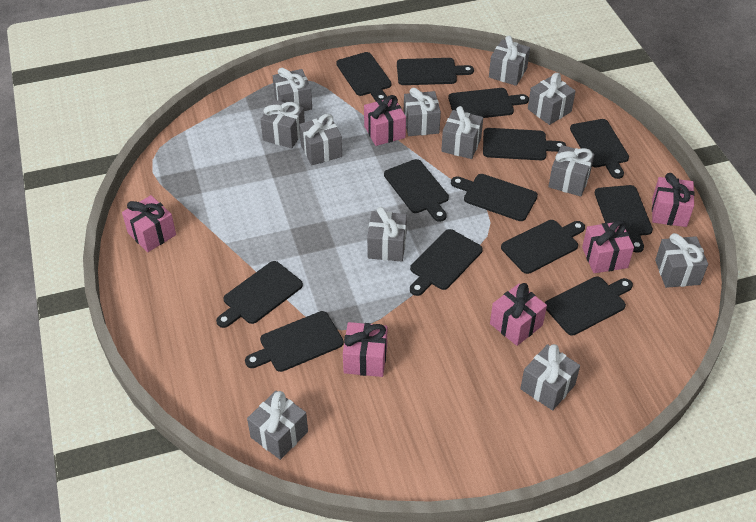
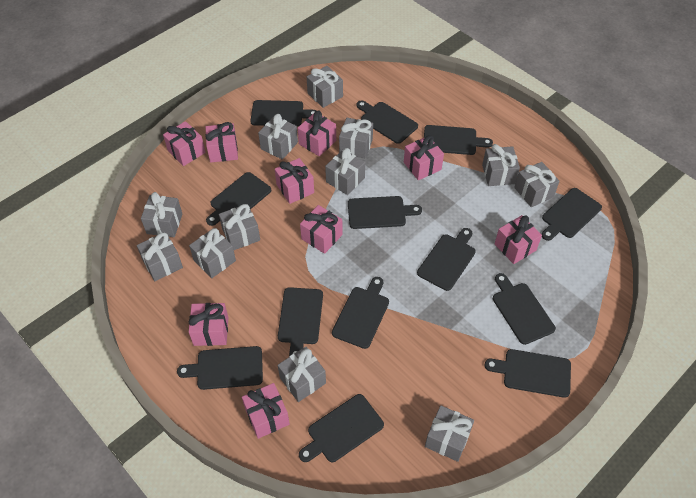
pink gift: [122,195,176,252] [343,322,387,377] [364,95,406,146] [490,283,547,346] [582,220,634,273] [652,173,695,227] = 6 -> [163,121,205,166] [189,303,229,346] [205,122,238,163] [242,383,290,439] [275,158,314,204] [298,111,336,156] [300,205,343,254] [404,135,444,180] [495,215,542,264] = 9

